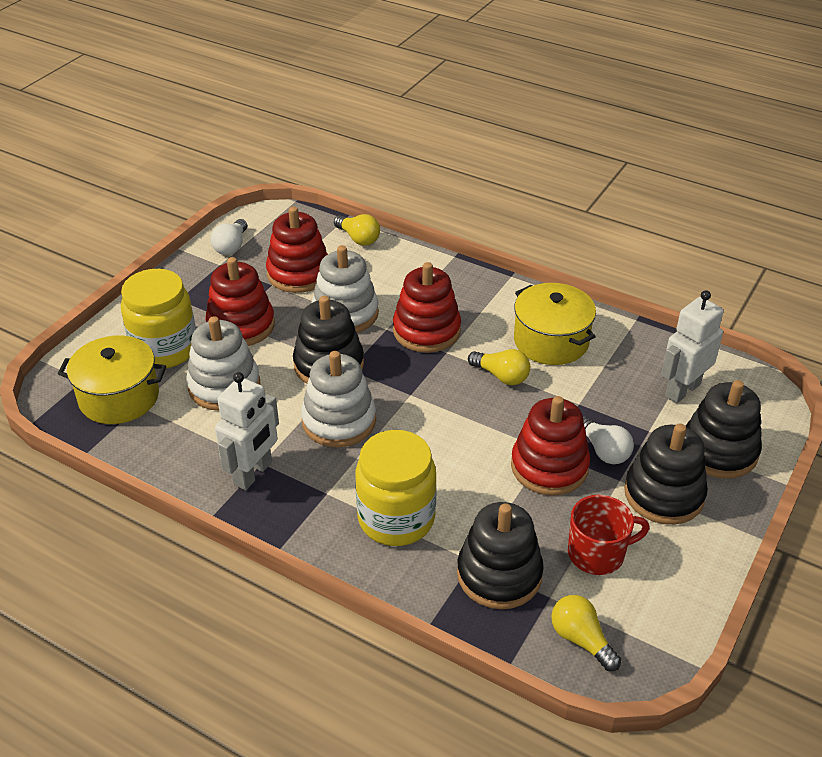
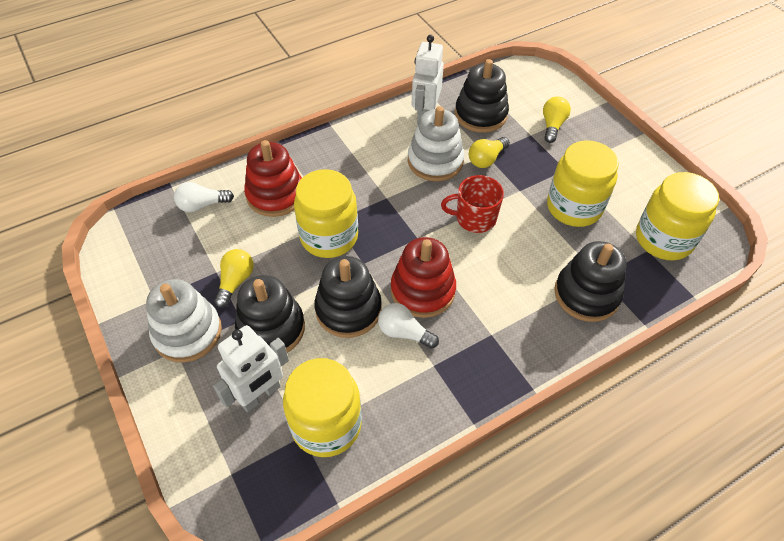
red stacking toy: [205,257,275,346] [266,206,328,293] [393,262,461,353] [511,396,590,496] = 4 -> [244,140,302,217] [391,237,456,318] = 2
white stacking toy: [186,316,260,411] [301,351,376,447] [312,245,379,333] = 3 -> [146,279,222,362] [408,106,464,181] = 2
yellow jar: [121,269,196,368] [355,430,437,546] = 2 -> [283,358,362,457] [294,169,358,258] [547,140,619,227] [636,172,719,261] = 4
yellow pot: [58,336,166,424] [514,283,596,365] = 2 -> none = 0

